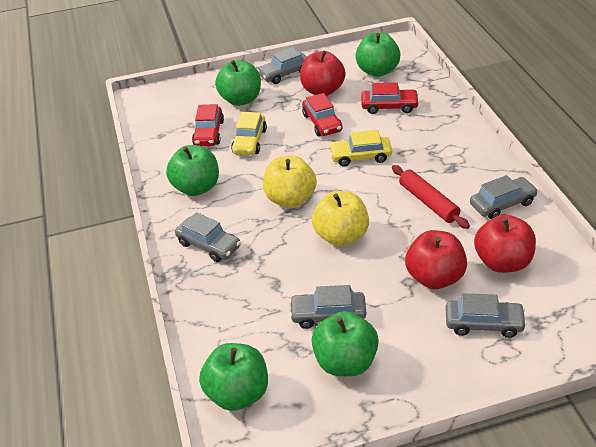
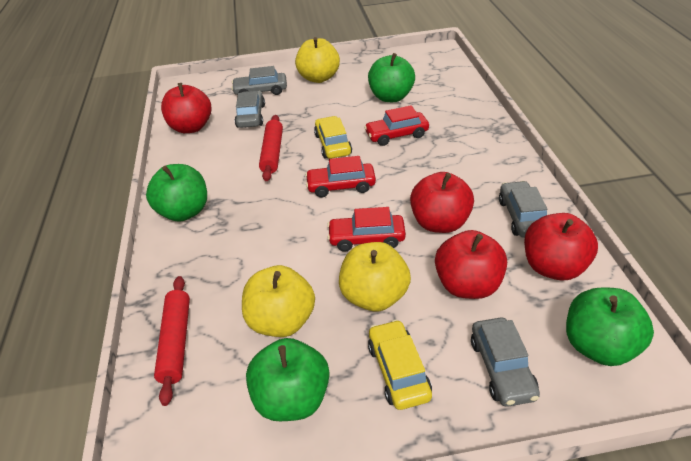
green apple: [166,145,219,196] [199,343,268,411] [215,60,261,106] [311,311,379,376] [355,33,401,77] = 5 -> [146,164,207,221] [246,338,330,421] [368,53,415,102] [566,287,654,366] = 4
grey car: [175,212,241,262] [257,47,307,84] [289,285,366,329] [446,293,527,338] [470,175,538,219] = 5 -> [231,66,287,95] [235,91,265,128] [471,318,540,407] [499,181,547,238] = 4
red apple: [300,51,346,96] [405,230,467,289] [474,215,536,273] = 3 -> [161,83,211,133] [410,172,474,233] [435,230,507,299] [524,213,598,280] = 4
red rolling pin: [392,165,470,229] = 1 -> [154,276,190,406] [259,115,283,181] = 2
yellow apple: [263,155,317,208] [312,191,369,246] = 2 -> [242,265,315,337] [295,37,340,83] [339,242,411,311] = 3

